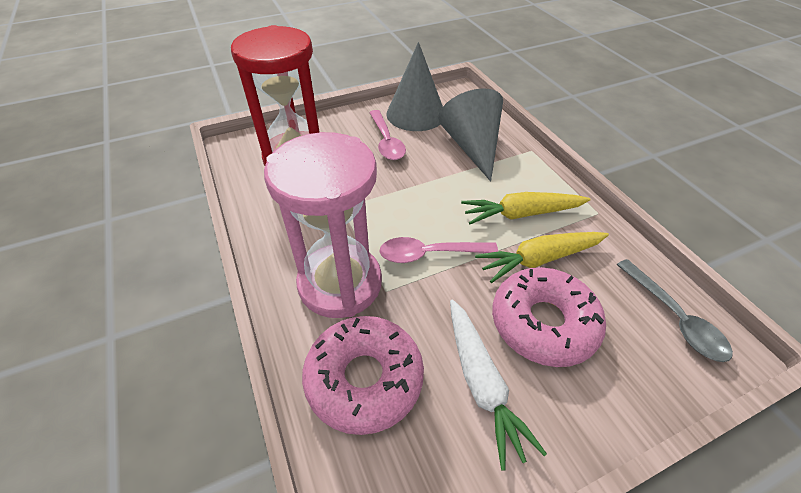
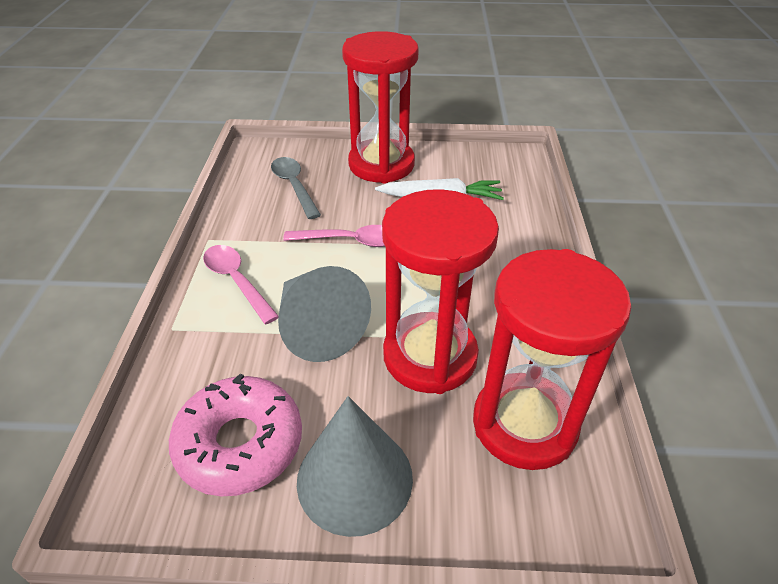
pink donut: [302,316,424,435] [492,267,606,367] = 2 -> [169,374,302,496] = 1
pink hourglass: [264,132,382,318] = 1 -> none = 0
red hourglass: [231,25,320,166] = 1 -> [342,31,419,183] [382,189,499,394] [473,249,631,470] = 3
yellow carrot: [461,192,591,224] [475,232,609,283] = 2 -> none = 0

